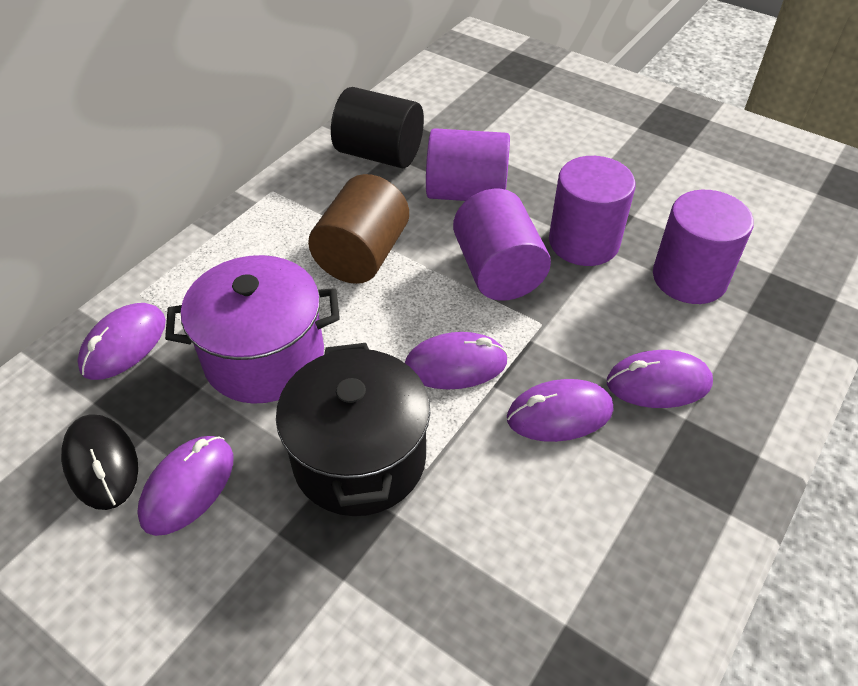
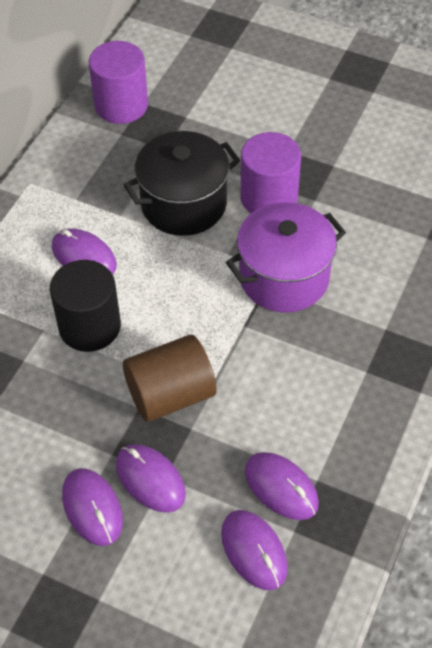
black mouse: [61,414,138,510] = 1 -> none = 0
purple cylinder: [426,128,510,201] [453,189,551,301] [549,156,636,266] [653,190,754,304] = 4 -> [89,41,148,124] [240,132,301,213] = 2

